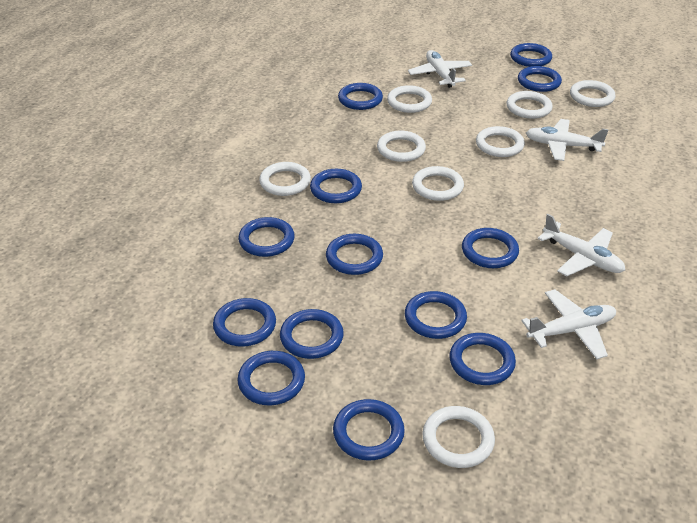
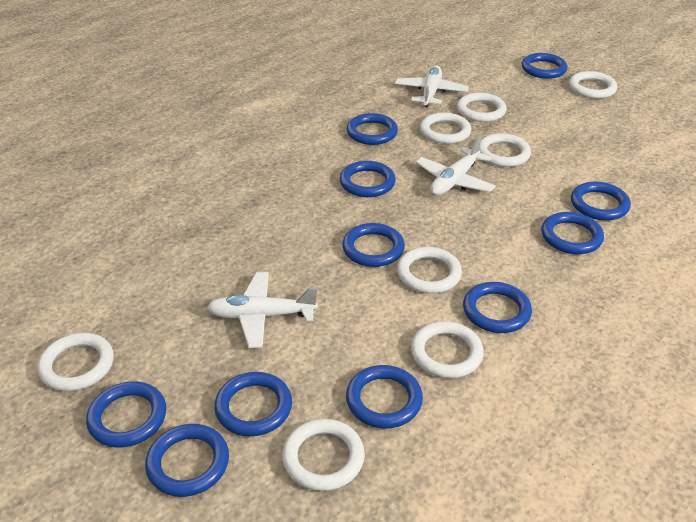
blue ring: [213,298,276,347] [237,351,305,405] [238,217,295,257] [280,309,344,359] [310,169,362,203] [326,234,383,275] [333,399,405,461] [338,83,383,110] [405,291,467,339] [449,333,516,385] [462,228,519,268] [510,43,552,67] [518,66,562,92] = 13 -> [86,381,166,448] [145,424,229,497] [214,372,292,436] [340,161,396,197] [342,223,405,267] [346,365,423,429] [347,113,398,145] [463,282,532,333] [521,53,568,79] [541,212,604,254] [571,181,631,221] = 11
white plane: [408,50,472,88] [521,289,616,359] [526,119,609,161] [537,214,625,276] = 4 -> [207,272,318,348] [395,65,469,107] [416,136,496,195] = 3

